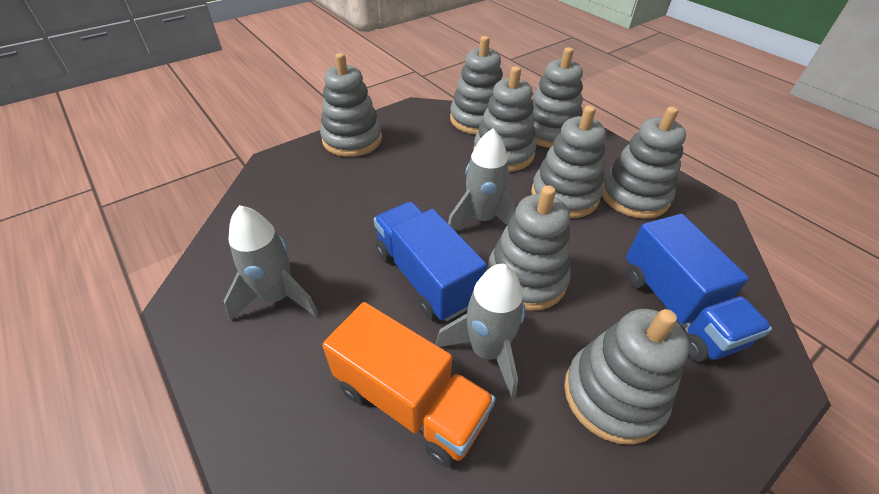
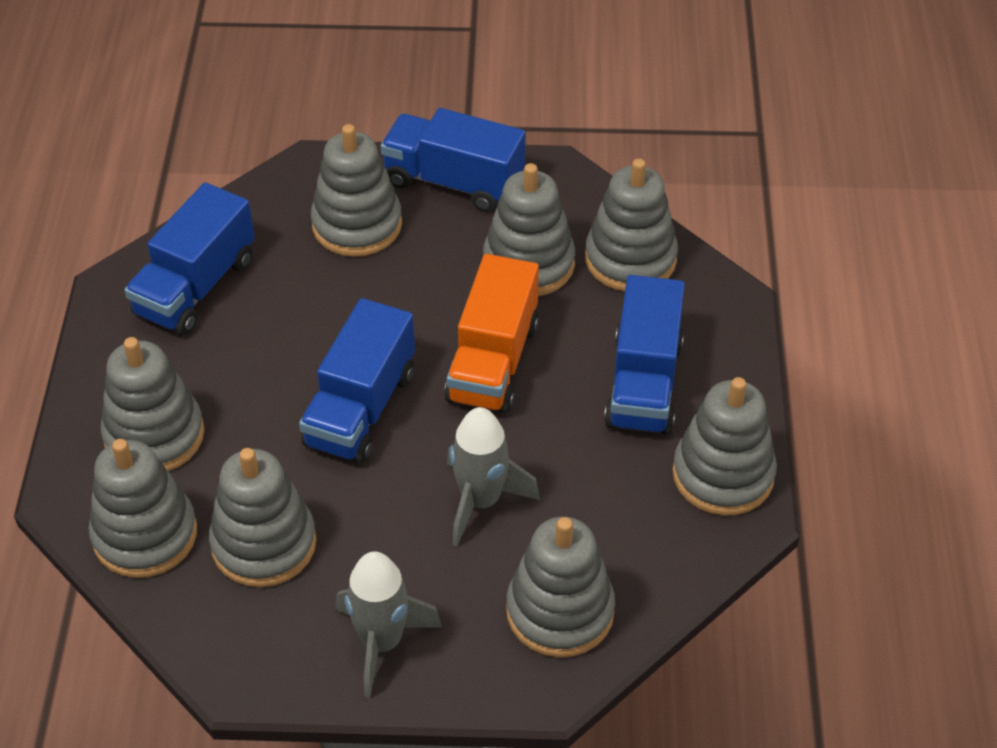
blue truck: [374,202,487,321] [626,214,772,362] = 2 -> [125,183,255,335] [299,298,415,464] [381,108,526,212] [604,275,685,435] = 4
grey rocket: [224,205,319,321] [436,264,525,398] [448,129,516,230] = 3 -> [335,551,442,698] [447,407,540,547] = 2

